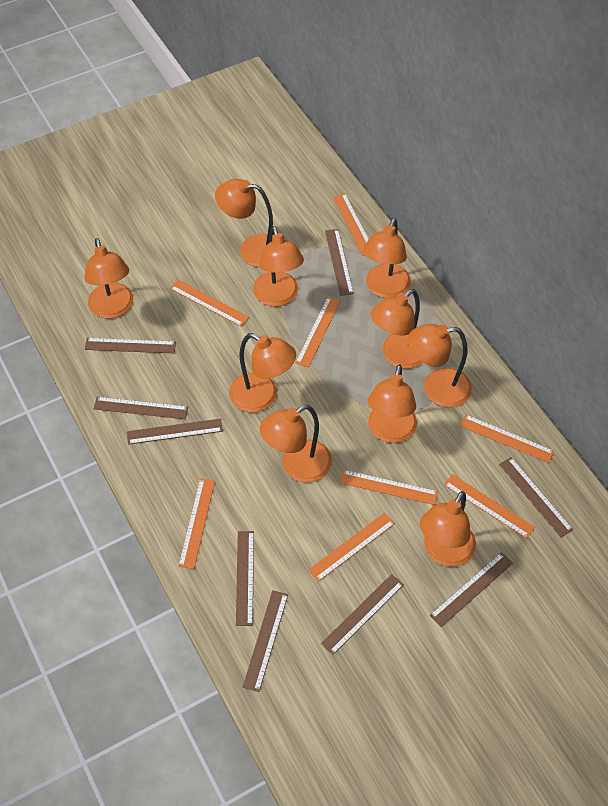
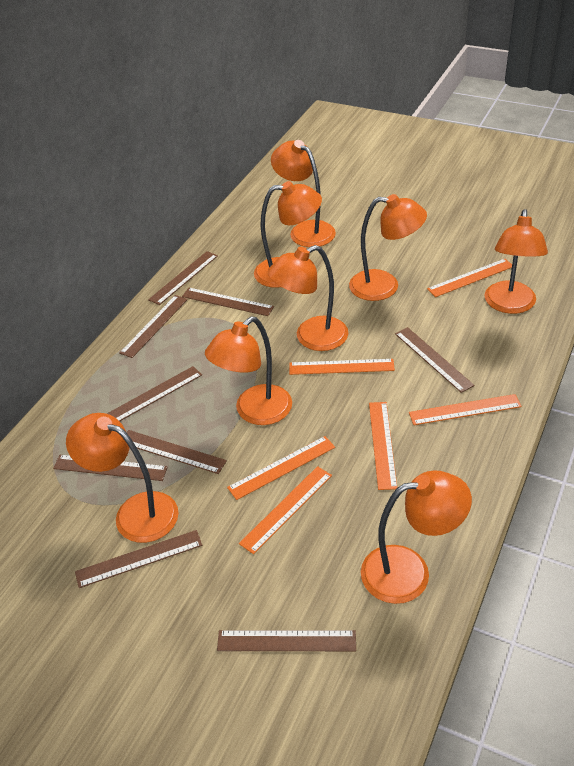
orange lamp: [85,238,133,319] [215,179,273,267] [229,333,296,413] [253,226,304,306] [260,405,332,483] [363,218,411,298] [368,364,417,443] [370,289,423,369] [408,324,472,408] [420,491,476,567] = 10 -> [66,413,178,543] [205,316,292,425] [254,181,322,288] [268,245,348,351] [271,140,336,247] [349,194,427,301] [361,471,472,604] [485,209,548,314] = 8
orange ruler: [170,279,249,327] [178,478,215,569] [295,297,341,368] [308,513,395,582] [333,193,369,256] [339,470,438,505] [444,474,535,539] [460,415,554,463] = 8 -> [227,436,335,500] [239,466,332,554] [289,359,395,375] [369,402,397,490] [409,394,522,425] [427,259,512,297] = 6

